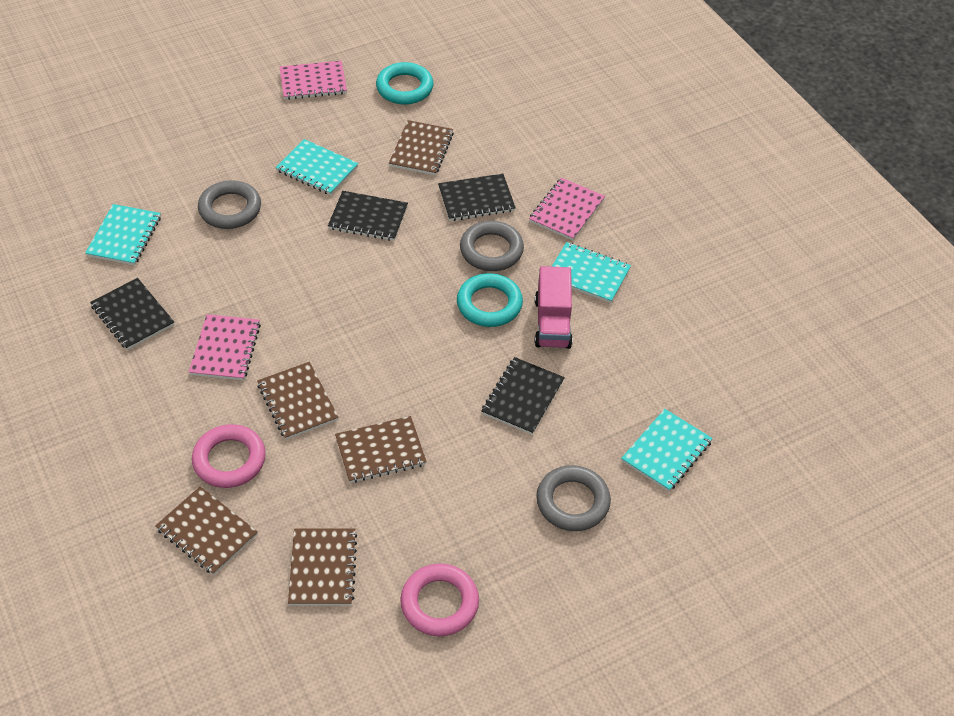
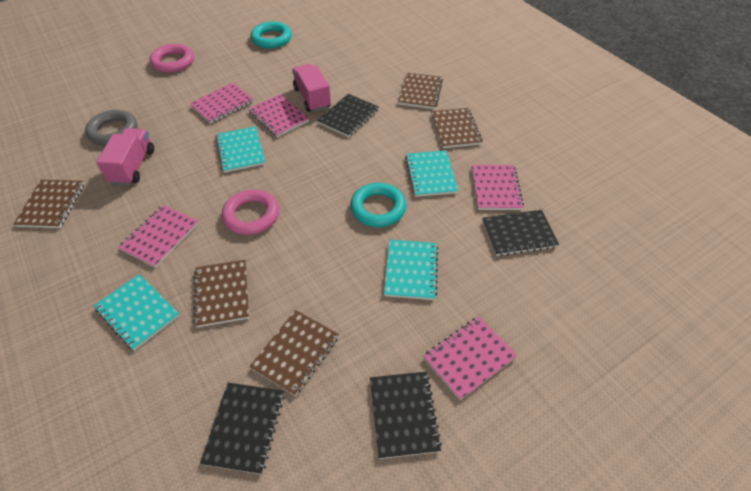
grey ring: [198,180,261,229] [460,221,524,271] [536,465,611,531] = 3 -> [85,110,137,146] = 1
pink notebook: [189,314,261,380] [280,61,347,100] [529,178,605,241] = 3 -> [118,205,199,268] [190,83,254,123] [248,94,309,137] [423,317,517,400] [472,165,524,210] = 5
pink truck: [535,266,573,349] = 1 -> [96,128,154,185] [292,64,331,112] = 2

